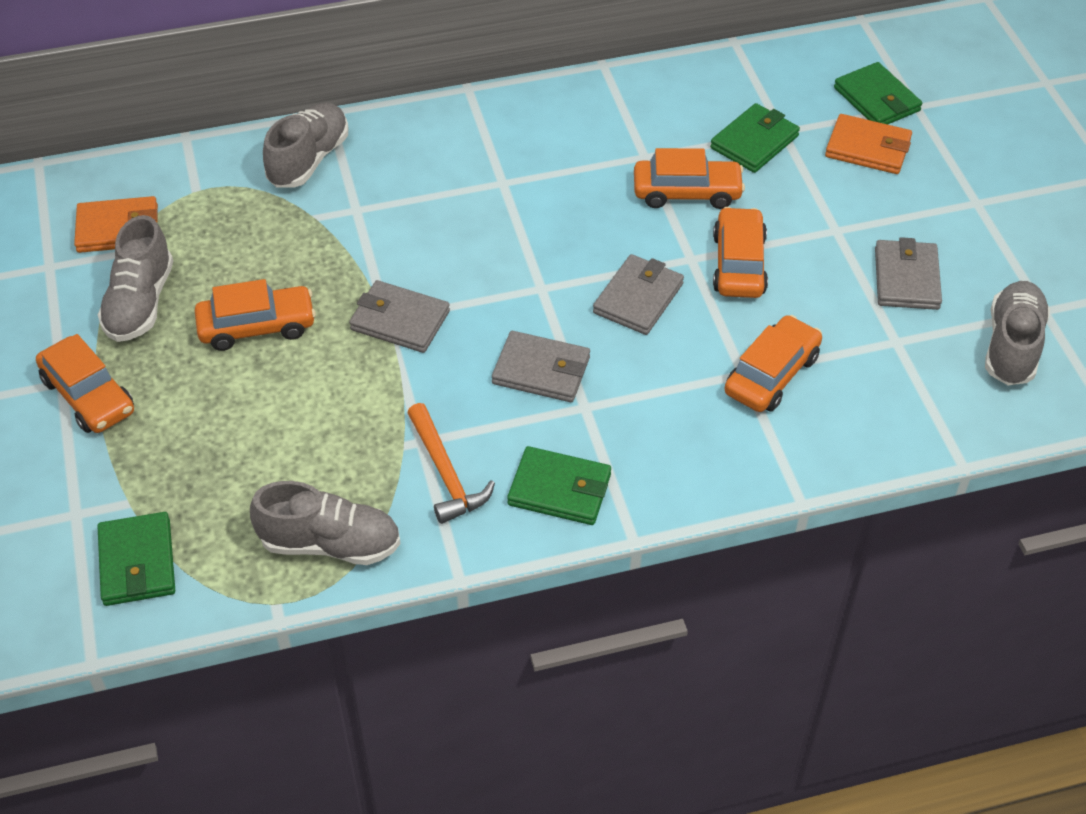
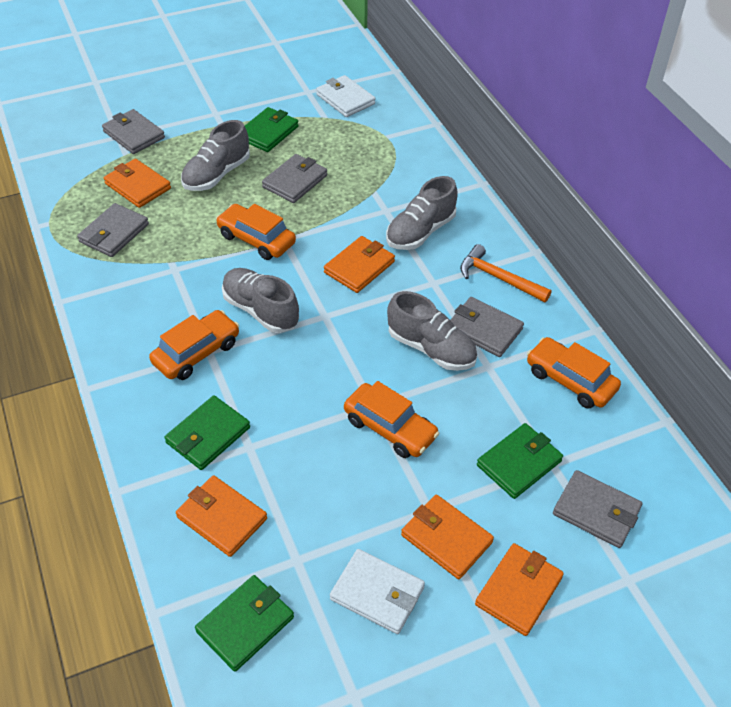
grey wallet: [349,280,450,353] [492,331,590,402] [593,254,684,335] [875,237,942,310] = 4 -> [77,203,149,257] [102,109,165,154] [262,154,327,203] [450,297,524,357] [553,470,642,548] = 5
orange car: [36,334,134,433] [195,279,316,351] [634,148,745,209] [713,207,768,298] [724,315,822,412] = 5 -> [149,310,239,380] [216,204,296,260] [344,381,439,458] [527,337,621,408] = 4
orange wallet: [74,196,158,253] [825,114,912,174] = 2 -> [104,159,171,208] [176,475,267,557] [324,236,395,293] [401,495,494,579] [475,543,564,636] = 5
white wallet: none = 0 -> [316,75,375,117] [330,549,425,634] = 2

